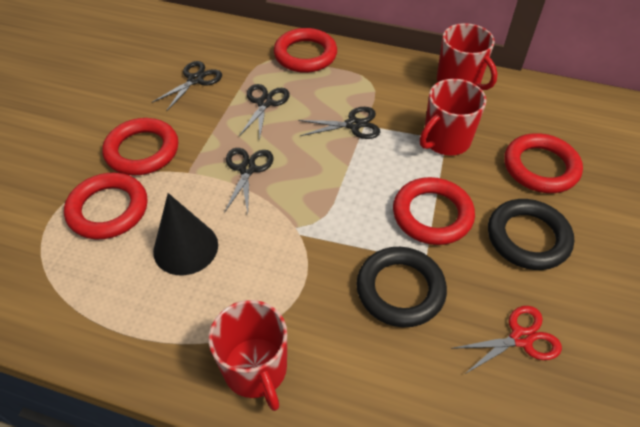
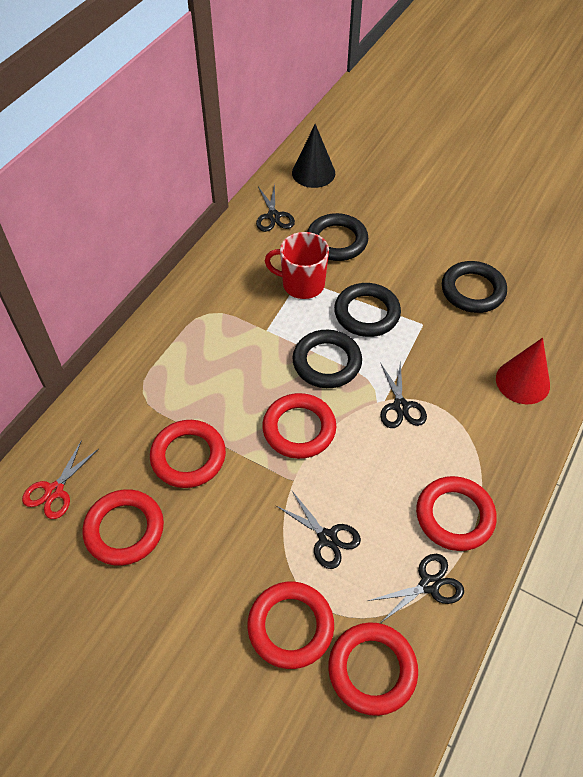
black ring: [356,247,447,327] [488,199,574,270] = 2 -> [292,330,362,388] [307,213,368,261] [334,283,401,337] [442,261,507,313] = 4
red cone: none = 0 -> [496,338,550,404] = 1
red mug: [209,300,287,411] [420,79,487,156] [437,23,497,90] = 3 -> [265,232,329,299] = 1
red ring: [64,172,147,239] [102,118,178,175] [274,28,337,73] [393,177,475,245] [504,133,583,193] = 5 -> [82,489,164,566] [150,420,226,488] [247,582,334,669] [262,393,336,459] [328,622,418,716] [416,476,497,551] = 6

